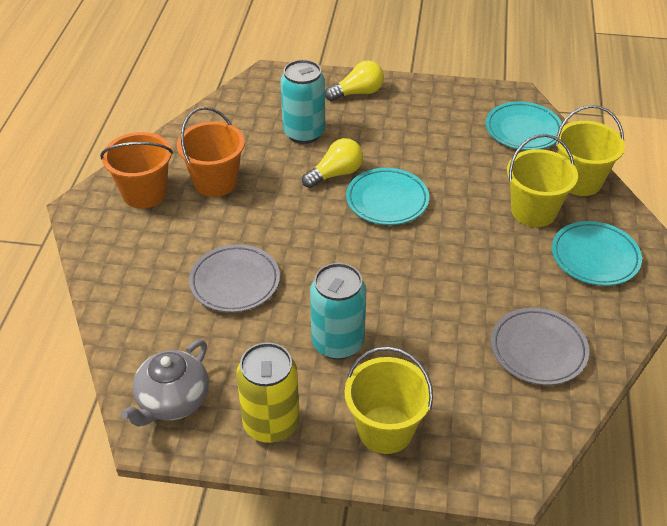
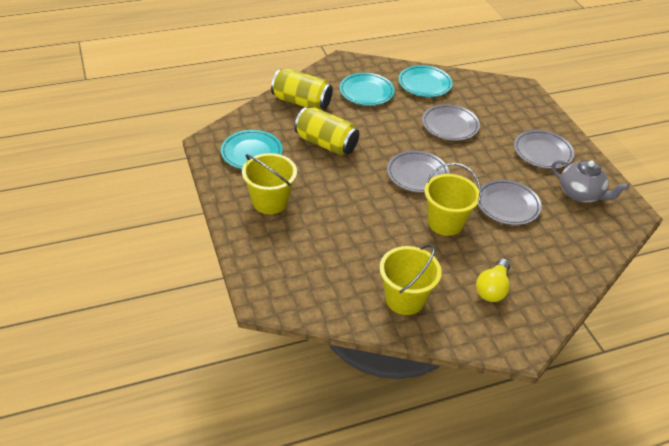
grey plate: [189,244,280,312] [491,308,589,385] = 2 -> [387,150,450,193] [422,104,480,141] [478,179,542,225] [514,130,574,169] = 4
orange bucket: [100,132,173,209] [177,107,245,197] = 2 -> none = 0
turquoise can: [280,60,325,144] [310,263,366,360] = 2 -> none = 0
yellow can: [236,342,300,443] = 1 -> [271,69,333,110] [294,107,359,155] = 2
yellow light bulb: [302,138,363,188] [325,61,384,101] = 2 -> [476,259,510,302] = 1

